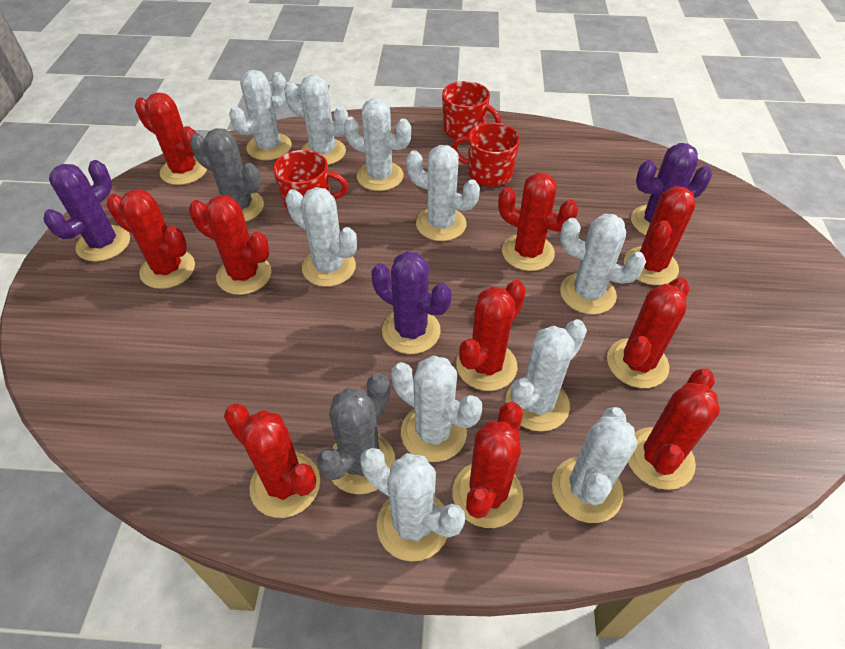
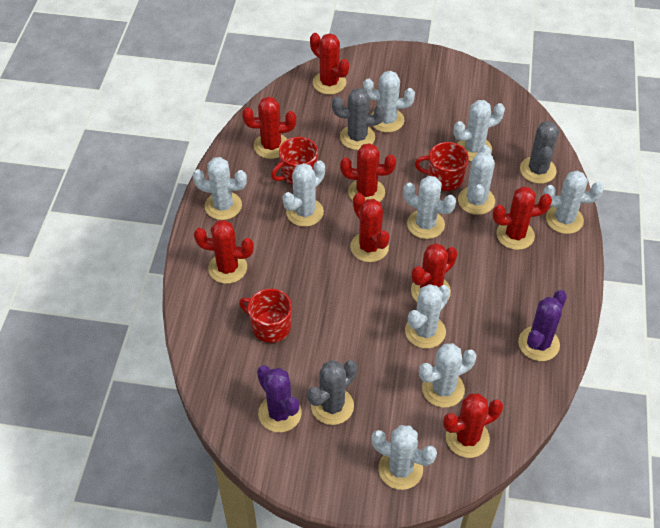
grey cactus: [190,128,264,222] [317,373,395,494] = 2 -> [307,360,357,425] [332,88,385,150] [520,121,559,184] = 3
purple cactus: [44,160,130,262] [371,251,452,354] [631,143,712,236] = 3 -> [257,365,302,432] [518,290,567,361] = 2
red cactus: [106,189,195,289] [135,93,207,185] [189,195,271,295] [224,404,320,518] [452,402,523,528] [456,280,526,391] [498,173,578,271] [607,277,689,388] [624,186,695,285] [628,368,720,490] = 10 -> [194,220,254,284] [242,97,296,159] [310,33,349,95] [340,143,396,202] [350,193,389,262] [411,243,458,302] [443,393,503,458] [493,186,552,250] = 8

